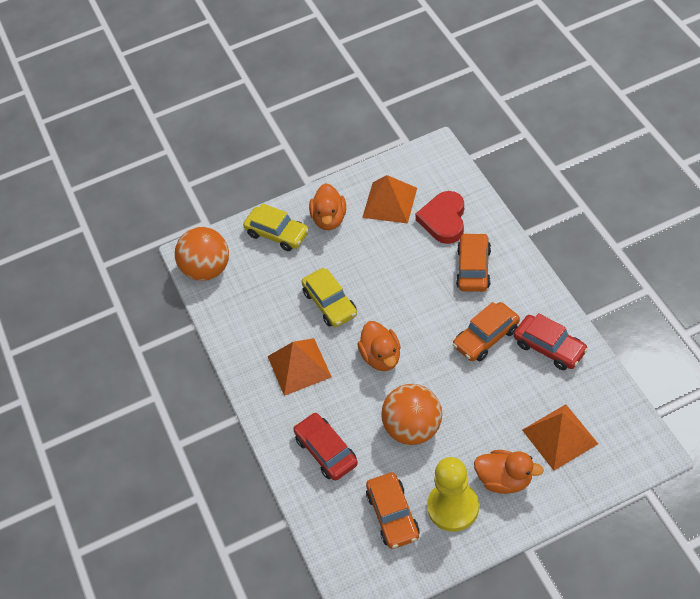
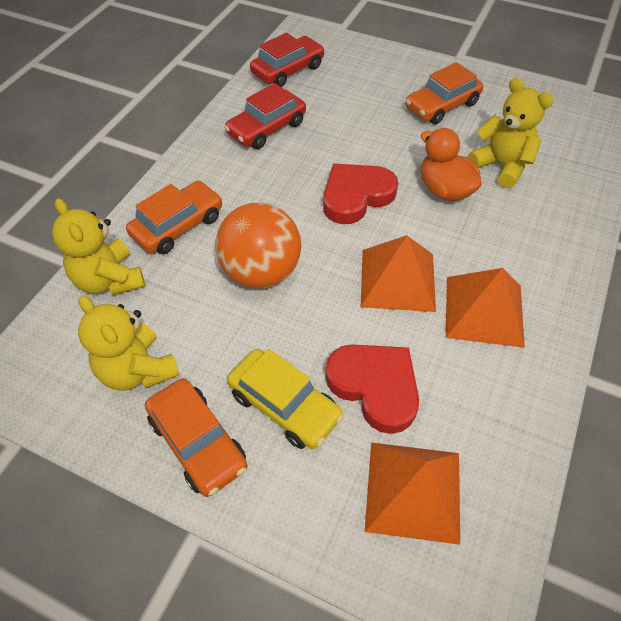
orange ball: [175,227,229,281] [381,384,442,445] = 2 -> [215,203,301,289] = 1
orange duck: [309,183,346,230] [357,321,401,371] [474,450,544,494] = 3 -> [421,128,482,201] = 1
red heart: [415,191,464,244] = 1 -> [323,164,398,224] [325,344,419,434] = 2
yellow car: [243,203,309,251] [302,268,357,327] = 2 -> [227,349,344,449] = 1
yellow pawn: [427,457,479,532] = 1 -> none = 0
yellow teddy bear: none = 0 -> [52,198,145,295] [78,296,180,391] [467,78,553,188] = 3

